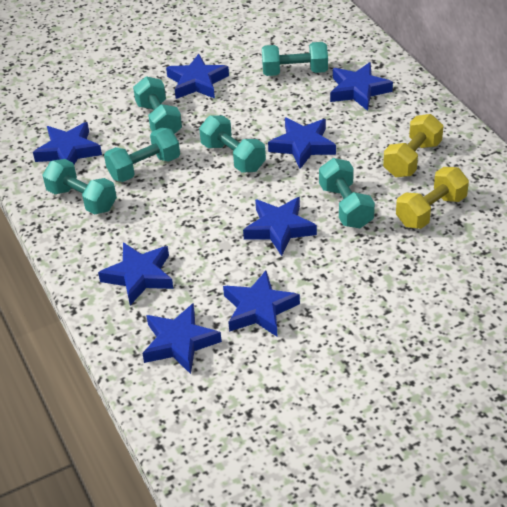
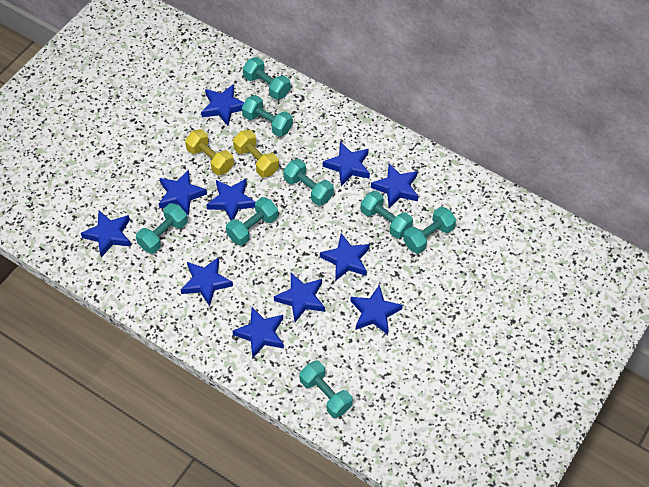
blue star: [33,122,102,164] [98,242,173,305] [142,303,222,374] [166,54,229,99] [223,271,300,337] [243,197,317,256] [268,118,336,169] [330,62,393,111] = 8 -> [81,211,131,258] [158,169,207,215] [180,257,233,306] [201,84,244,126] [206,179,255,220] [233,307,284,359] [274,273,325,322] [320,233,370,281] [323,142,370,186] [350,284,403,335] [371,164,418,208] = 11
turquoise dumbbell: [43,159,117,215] [104,127,180,182] [133,76,182,134] [199,115,266,173] [262,42,328,76] [319,158,375,228] = 6 -> [136,203,188,254] [226,197,278,246] [242,95,293,137] [243,57,291,100] [283,159,334,206] [300,360,353,418] [360,191,413,239] [403,206,456,254] = 8

